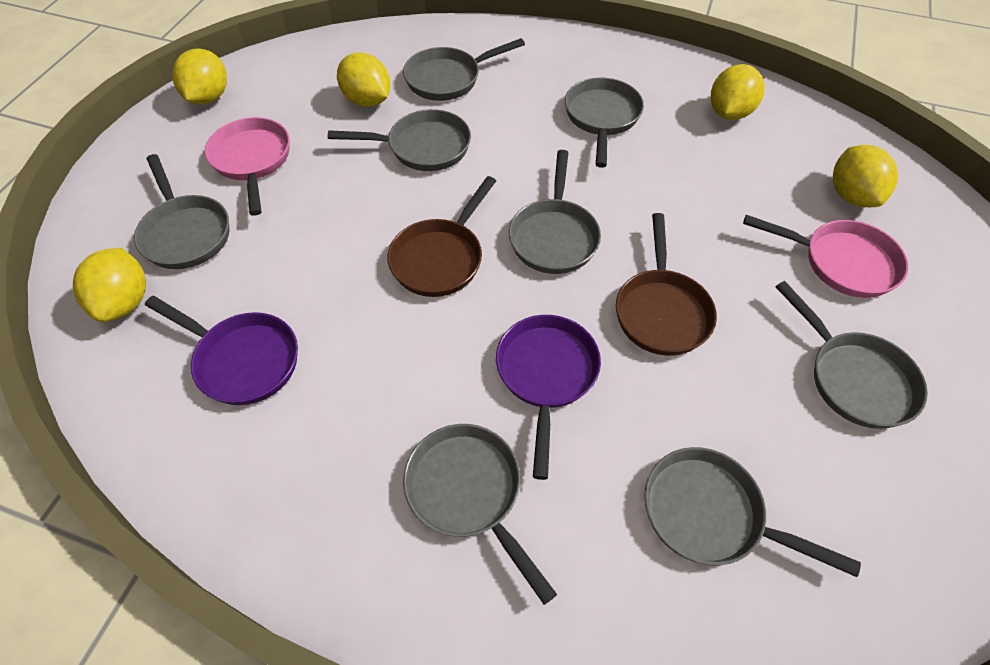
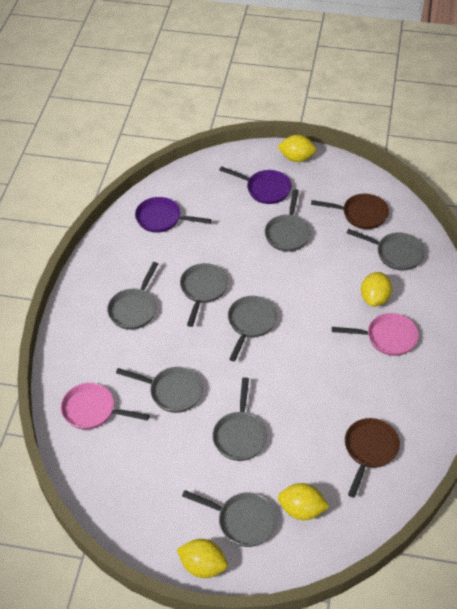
yellow lemon: [73,248,146,322] [172,48,227,104] [337,53,390,107] [711,64,765,120] [833,145,898,207] = 5 -> [177,539,228,578] [277,135,316,162] [278,483,329,520] [361,272,392,307] = 4

